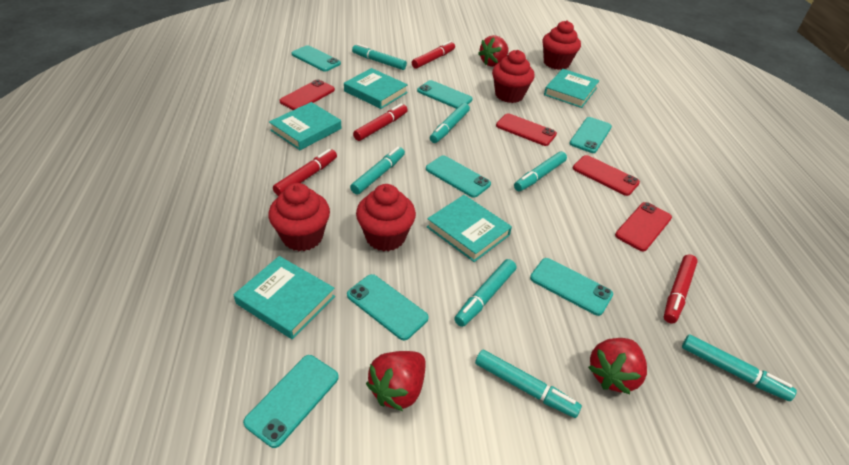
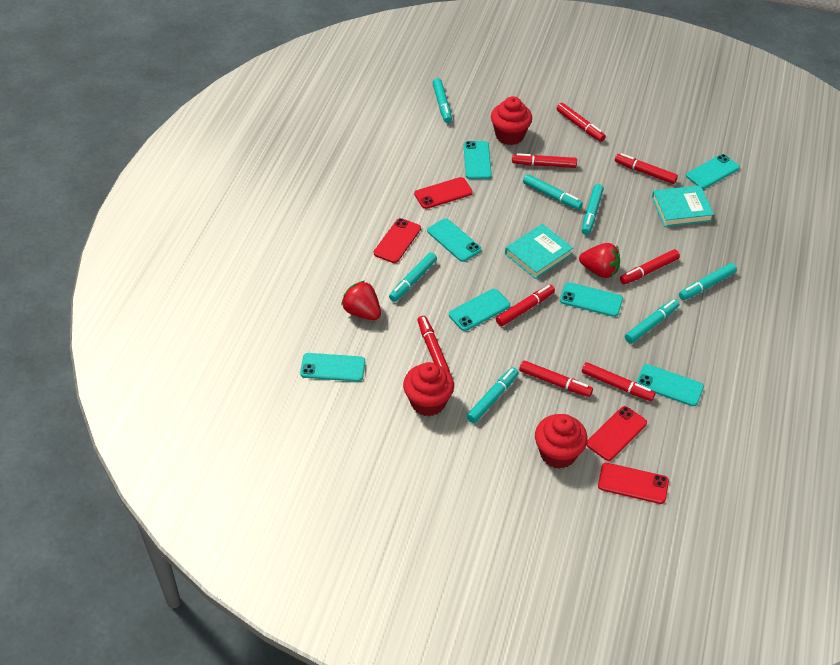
red cupcake: [268,183,330,251] [356,184,416,251] [492,50,535,103] [542,20,581,70] = 4 -> [403,362,454,416] [491,96,532,145] [535,414,588,469] = 3
red marker: [273,149,337,196] [353,103,408,141] [412,41,455,69] [664,255,698,324] = 4 -> [417,316,450,373] [496,285,555,326] [512,153,577,168] [519,360,593,397] [557,103,606,142] [582,362,655,401] [615,153,678,184] [620,249,680,285] = 8
red strawberry: [366,351,426,411] [478,35,509,67] [588,338,647,394] = 3 -> [341,281,381,320] [579,243,620,278] = 2
turquoise book: [234,256,335,339] [269,102,342,150] [344,68,408,109] [427,195,512,262] [544,69,599,108] = 5 -> [505,224,573,279] [652,185,714,227] = 2

